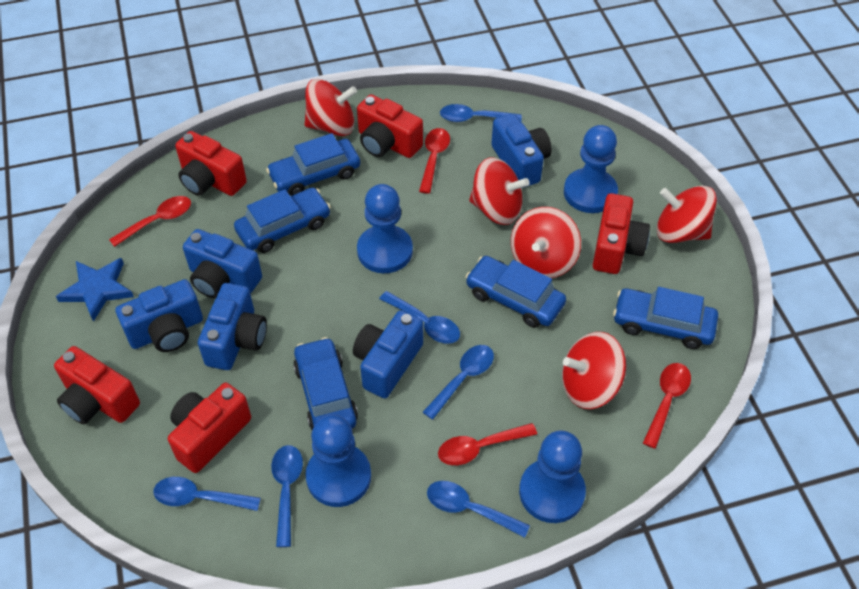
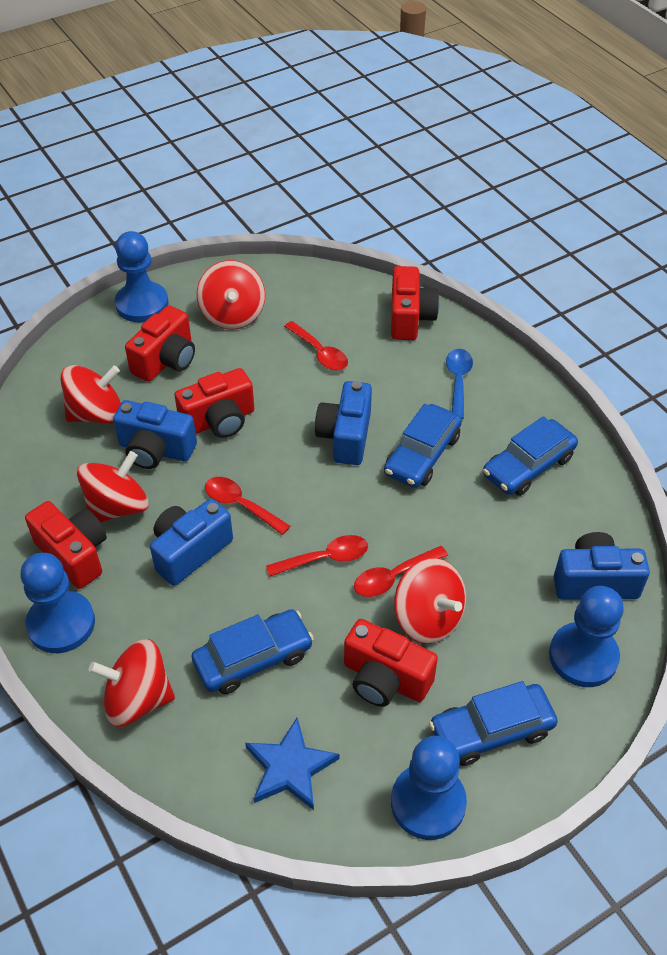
blue camera: [116,279,203,352] [183,229,262,298] [198,283,267,370] [353,310,423,398] [491,114,552,188] = 5 -> [113,400,197,469] [150,499,233,586] [315,381,372,465] [554,532,650,600] = 4
blue car: [234,187,331,253] [266,133,360,196] [293,337,358,430] [466,256,566,328] [613,287,718,349] = 5 -> [192,609,314,694] [384,404,462,488] [429,681,558,766] [483,416,578,496] = 4
blue spoon: [153,477,261,511] [271,445,303,547] [379,291,460,344] [423,345,494,420] [427,481,530,538] [440,104,522,122] = 6 -> [446,349,473,419] = 1

